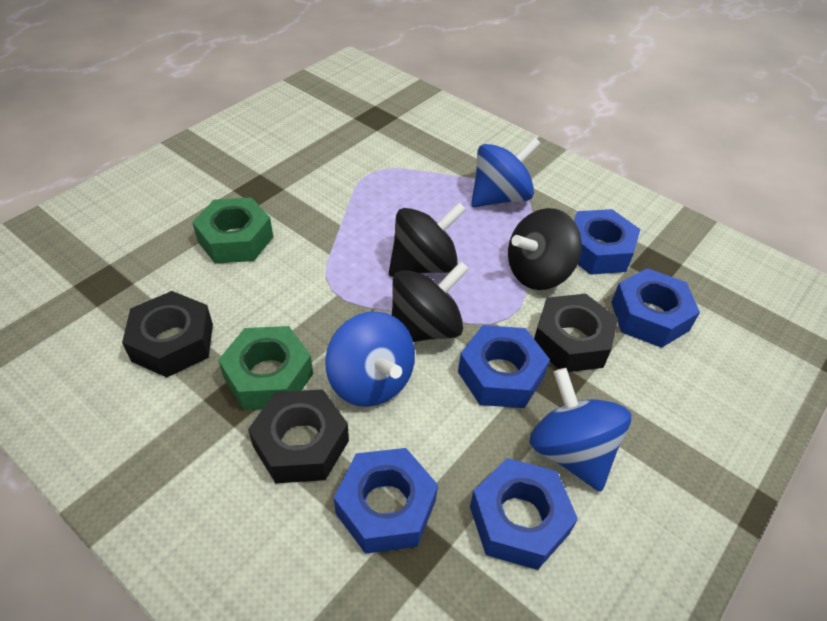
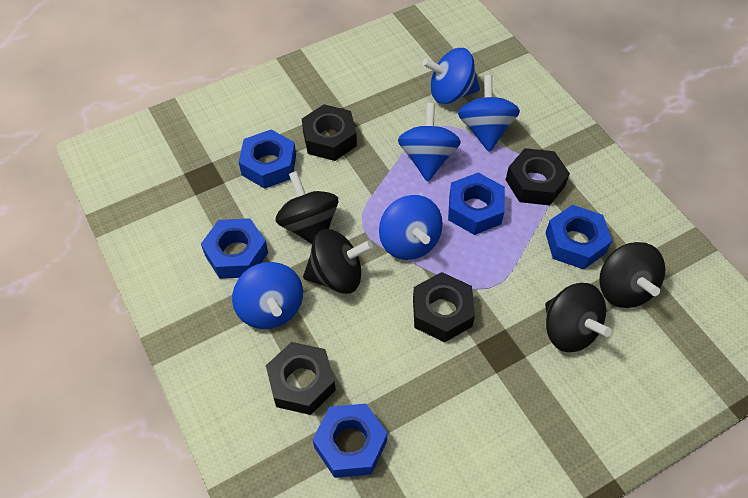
black nut: [122,291,213,377] [248,389,349,483] [534,294,618,372] = 3 -> [266,342,336,415] [302,104,357,161] [413,272,475,343] [506,148,570,206] = 4
black spinning top: [389,202,466,277] [392,261,469,342] [508,208,582,290] = 3 -> [276,171,338,244] [303,229,373,294] [545,283,612,352] [599,242,665,308] = 4
blue spinning top: [326,311,415,407] [471,137,541,207] [529,368,631,492] = 3 -> [232,262,303,329] [379,195,443,260] [398,103,461,182] [422,48,480,104] [458,75,520,152] = 5
green nut: [192,197,273,264] [218,326,313,410] = 2 -> none = 0

